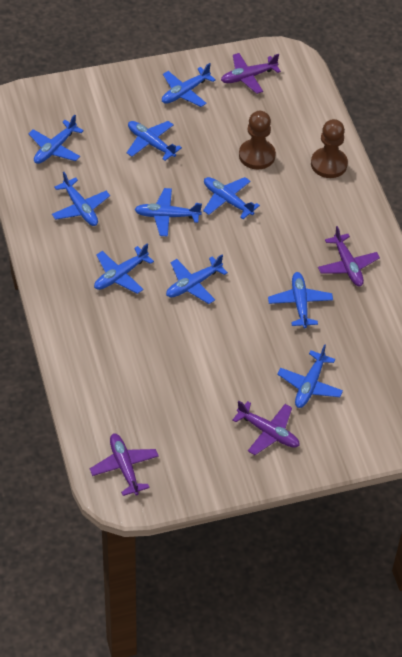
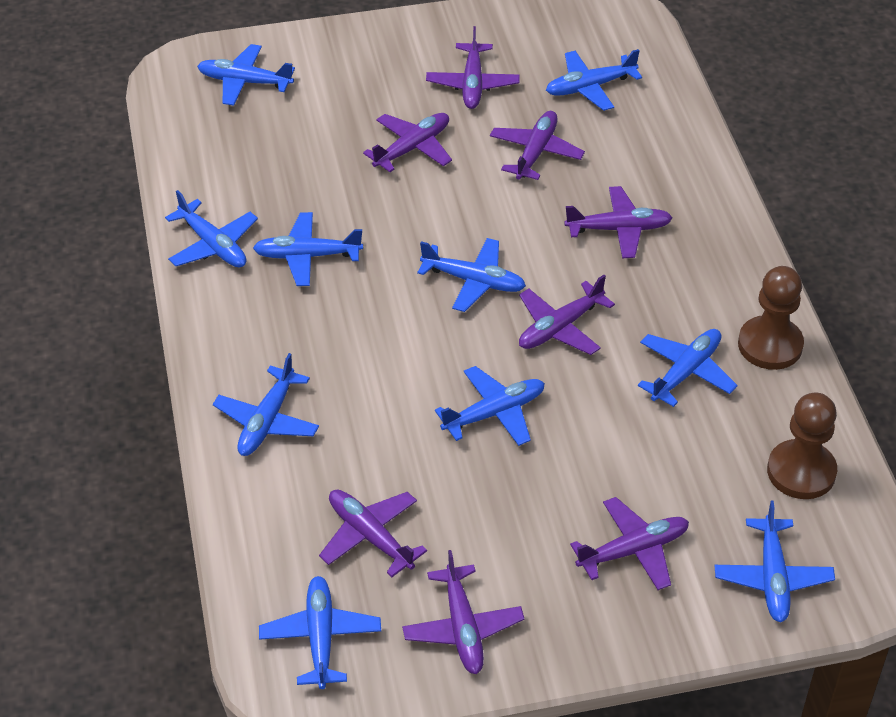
purple plane: [90,434,159,496] [221,53,281,94] [233,401,300,455] [318,226,380,286] = 4 -> [319,489,427,577] [363,113,452,172] [402,550,524,674] [426,26,520,109] [490,111,585,180] [519,275,615,355] [564,186,672,258] [570,497,689,590] = 8

